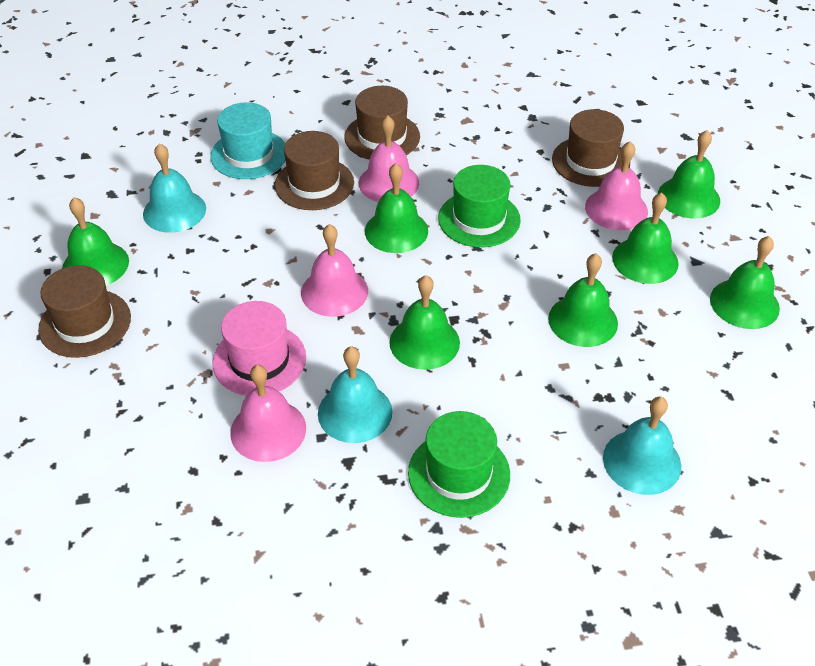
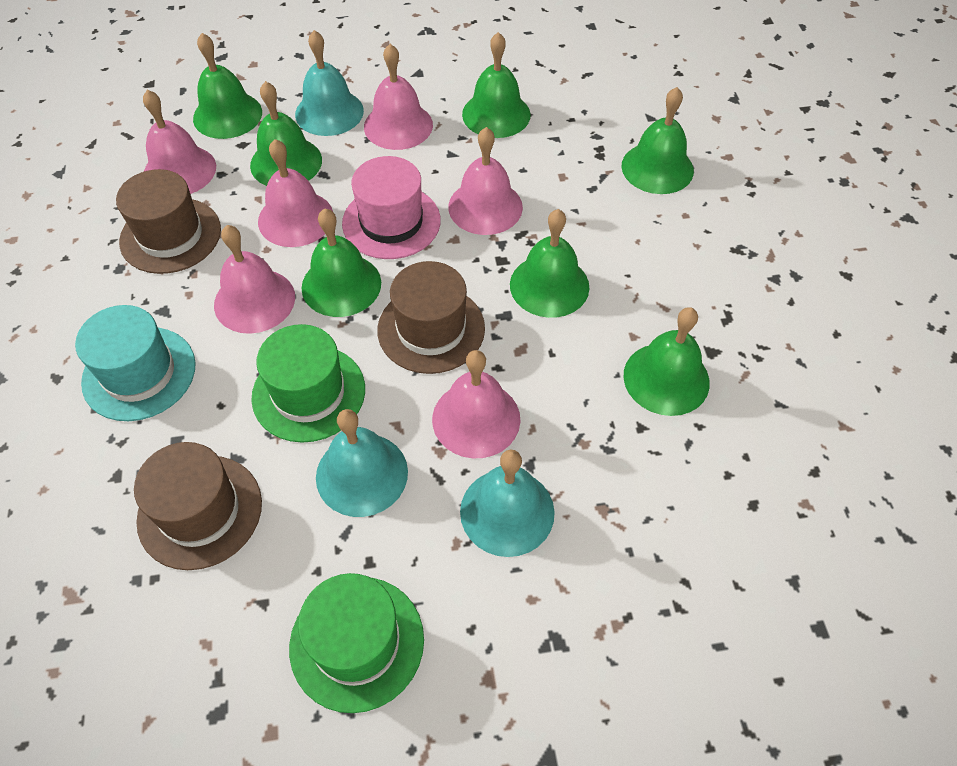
brown hat: [38,265,131,358] [275,131,354,210] [344,86,420,160] [552,109,630,187] = 4 -> [116,169,221,274] [134,442,262,570] [377,261,485,374] = 3
pink bell: [230,365,306,462] [301,224,368,317] [359,115,419,202] [585,141,648,230] = 4 -> [143,90,216,194] [214,225,295,334] [258,139,333,247] [364,44,433,150] [432,350,520,459] [448,127,523,235] = 6

